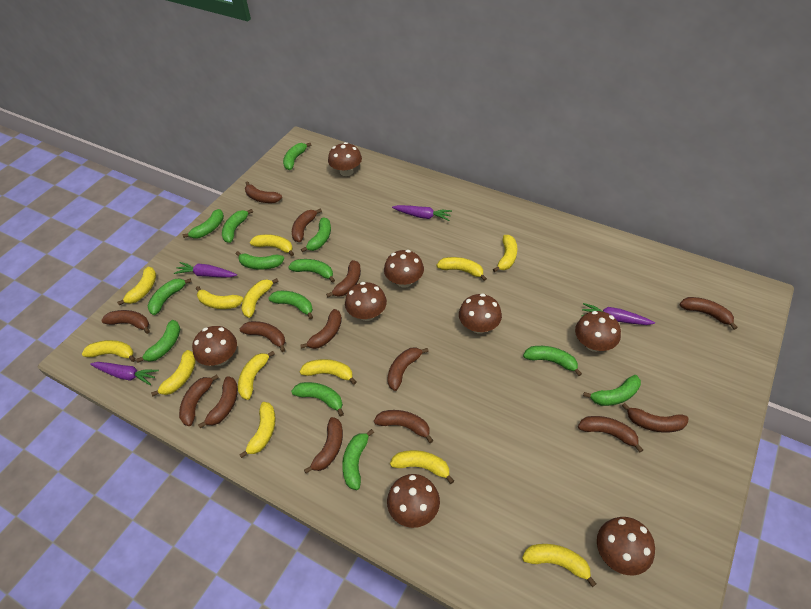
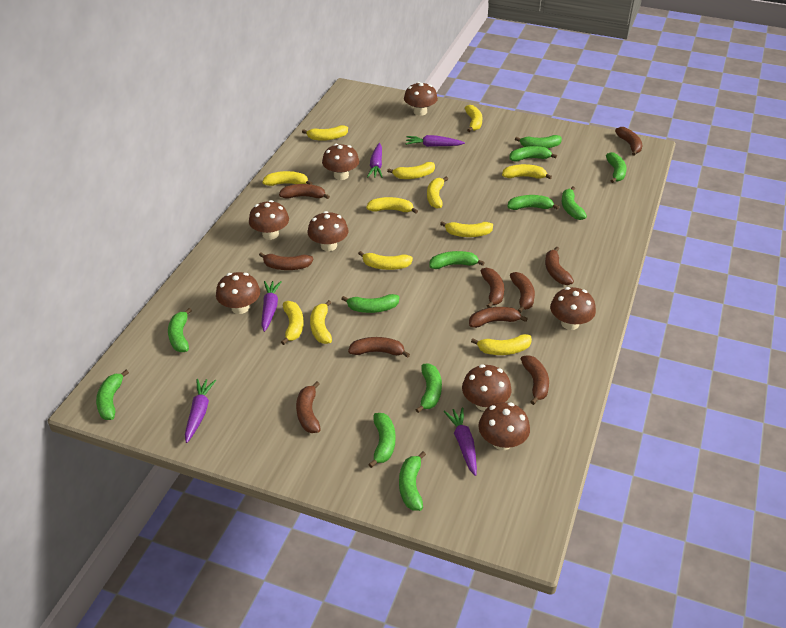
brown banana: [101,310,150,334] [179,374,219,426] [198,376,238,428] [240,321,285,352] [245,181,282,203] [292,209,322,242] [301,309,342,349] [304,417,343,473] [326,260,361,297] [374,410,433,443] [387,347,429,391] [578,416,643,452] [622,403,688,433] [679,297,738,330] = 14 -> [259,252,313,270] [279,184,330,199] [296,381,321,433] [348,337,410,358] [469,307,528,328] [481,267,504,308] [510,272,535,313] [521,355,549,405] [545,246,574,285] [615,127,642,156] = 10
green banana: [136,320,180,363] [148,278,192,315] [183,209,224,239] [222,209,253,243] [236,251,284,270] [268,291,313,319] [283,143,311,170] [288,259,335,283] [291,382,344,416] [301,217,331,252] [342,429,374,490] [523,346,582,376] [583,375,641,406] = 13 -> [96,370,129,420] [168,308,192,352] [341,294,400,313] [368,413,395,468] [399,451,426,511] [415,364,442,413] [429,251,485,269] [507,195,559,210] [509,146,557,161] [515,135,562,149] [562,187,587,220] [606,152,627,183] = 12
purple carrot: [90,362,159,385] [174,262,237,278] [392,205,452,221] [581,303,655,325] = 4 -> [185,379,216,443] [261,281,282,332] [367,143,383,178] [406,135,465,147] [443,407,477,476] = 5
yellow banana: [82,340,136,362] [117,267,156,305] [151,350,196,396] [196,286,243,309] [238,351,275,400] [239,402,275,458] [241,278,279,318] [250,234,294,256] [300,359,356,385] [390,450,454,484] [437,257,487,281] [493,235,517,272] [522,544,596,587] = 13 -> [263,171,312,186] [281,301,304,345] [302,125,348,141] [310,300,332,344] [358,251,413,270] [366,197,418,214] [387,162,435,179] [427,177,448,209] [440,221,493,237] [465,105,483,132] [471,334,532,355] [502,164,552,179] = 12

